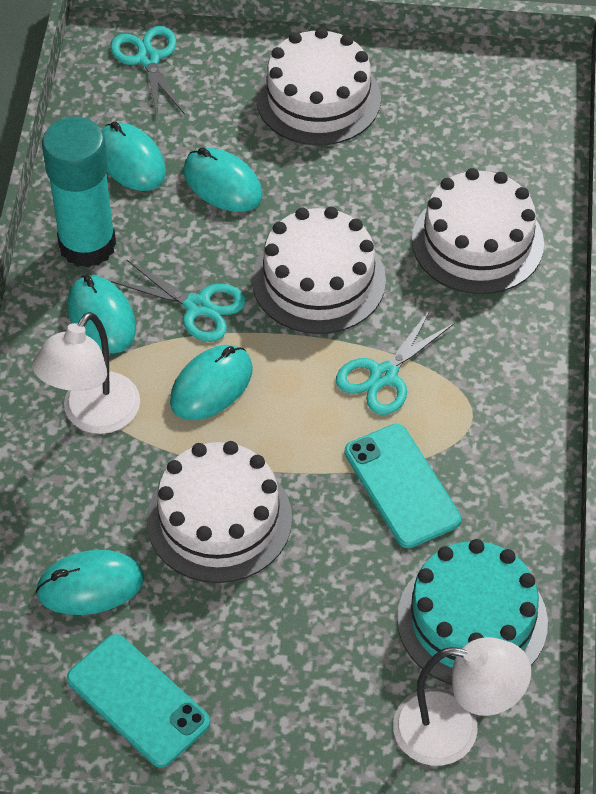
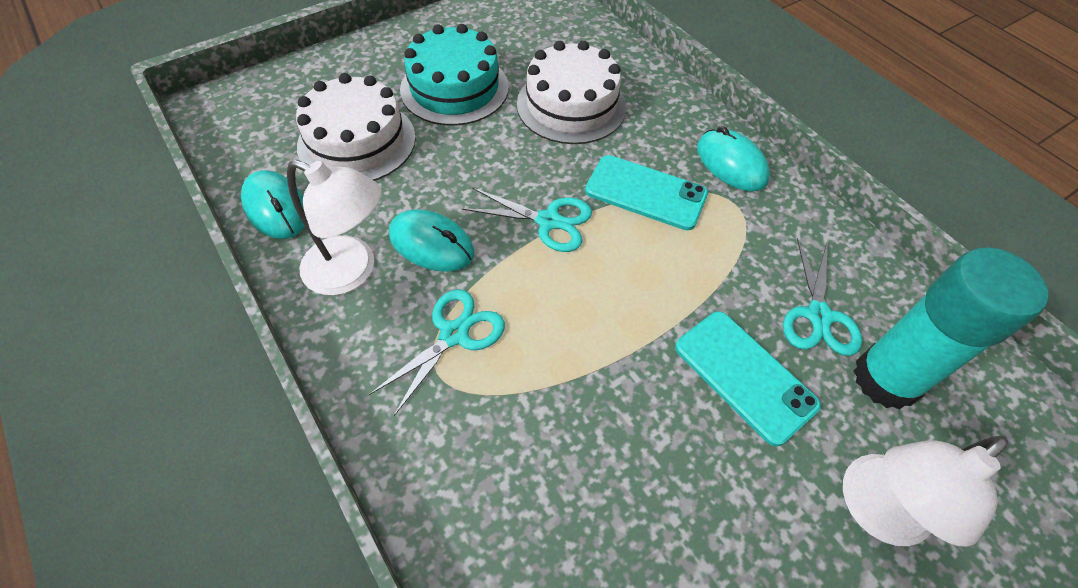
turquoise mouse: [35,550,144,615] [67,275,136,353] [102,122,166,191] [170,345,253,420] [183,148,263,212] = 5 -> [241,170,305,239] [389,209,474,272] [697,126,770,191] = 3
white cake: [146,441,292,583] [252,206,386,334] [256,27,381,146] [412,168,544,294] = 4 -> [296,73,416,181] [517,40,626,144] = 2

